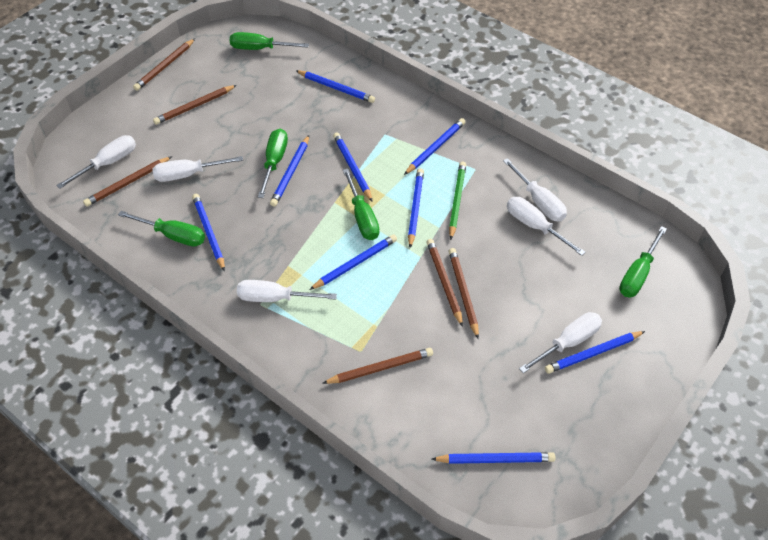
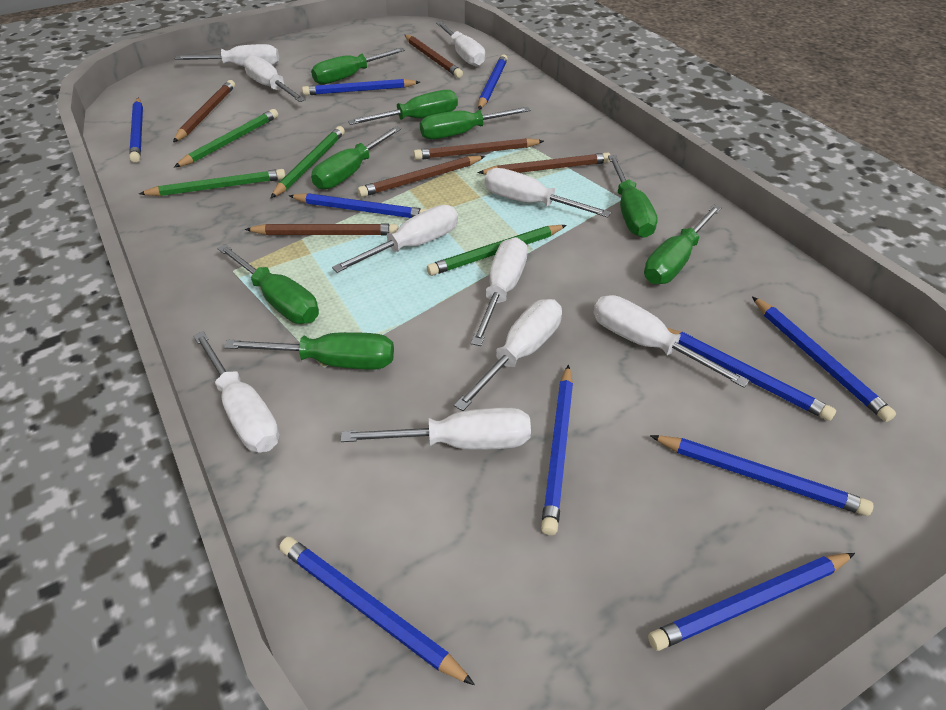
blue pencil: [192,194,225,271] [270,135,309,207] [295,70,375,103] [309,234,397,290] [333,132,373,202] [404,118,465,175] [408,168,424,248] [432,452,556,464] [545,331,645,374] = 9 -> [129,98,143,163] [279,537,475,685] [289,193,427,218] [302,79,420,95] [478,54,508,110] [541,364,573,535] [648,553,855,651] [650,435,873,516] [667,328,836,421] [752,296,896,422] = 10
green pencil: [449,162,466,240] = 1 -> [139,169,286,196] [174,109,278,167] [270,126,345,198] [427,225,567,276] = 4
green screwdriver: [118,211,205,247] [230,32,309,50] [258,129,288,198] [343,169,379,240] [619,226,667,297] = 5 -> [217,244,319,324] [224,332,394,369] [311,48,405,85] [311,126,401,190] [348,90,458,125] [420,107,531,139] [608,155,658,238] [644,205,722,284] = 8
white screwdriver: [56,135,136,189] [152,156,243,182] [237,280,337,302] [503,158,567,222] [507,197,586,256] [519,312,602,373] = 6 -> [175,44,279,66] [193,331,280,452] [244,55,306,102] [332,205,458,273] [341,407,531,450] [436,22,485,67] [454,299,562,411] [471,237,528,346] [485,168,611,218] [594,295,750,388] = 10

